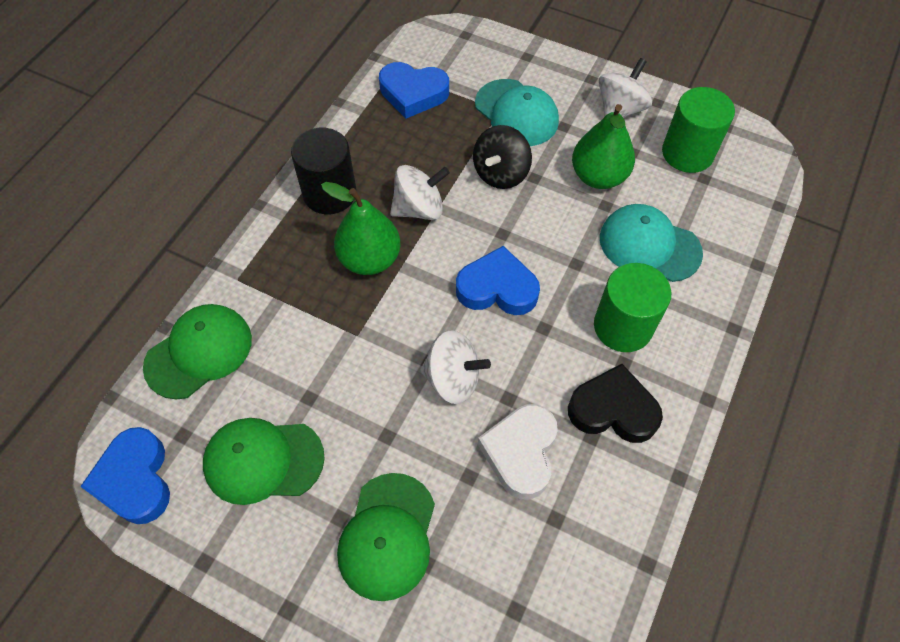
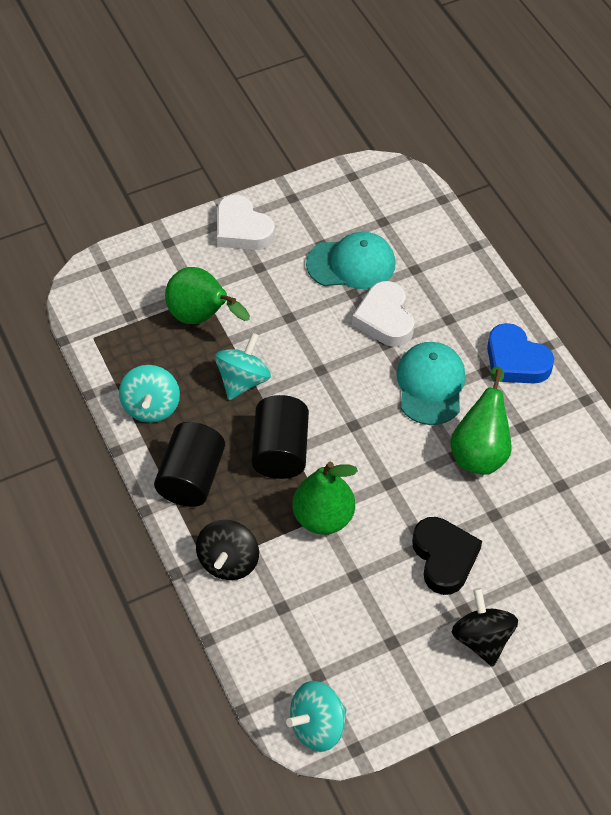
black cylinder: [291,128,357,214] = 1 -> [154,422,225,507] [251,395,309,479] = 2
black spinning top: [473,125,532,189] = 1 -> [196,520,259,580] [451,588,518,667] = 2
blue heart: [80,427,170,524] [379,62,449,119] [456,246,540,315] = 3 -> [487,323,554,384] = 1
green cap: [143,304,252,400] [203,418,325,505] [337,473,435,601] = 3 -> none = 0
green cylinder: [594,263,672,352] [662,87,735,173] = 2 -> none = 0
green pear: [321,182,401,275] [572,104,635,189] = 2 -> [165,267,250,324] [293,461,358,535] [450,367,512,475] = 3
turquoise spinning top: none = 0 -> [119,365,180,423] [215,333,271,400] [286,681,346,752] = 3
white heart: [478,404,558,499] = 1 -> [217,195,275,250] [352,281,414,347] = 2
white spinning top: [390,165,450,220] [420,331,491,404] [599,58,652,118] = 3 -> none = 0

